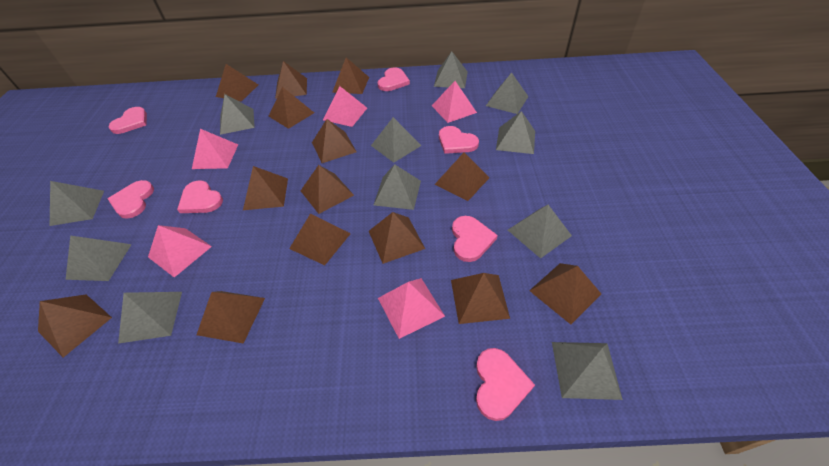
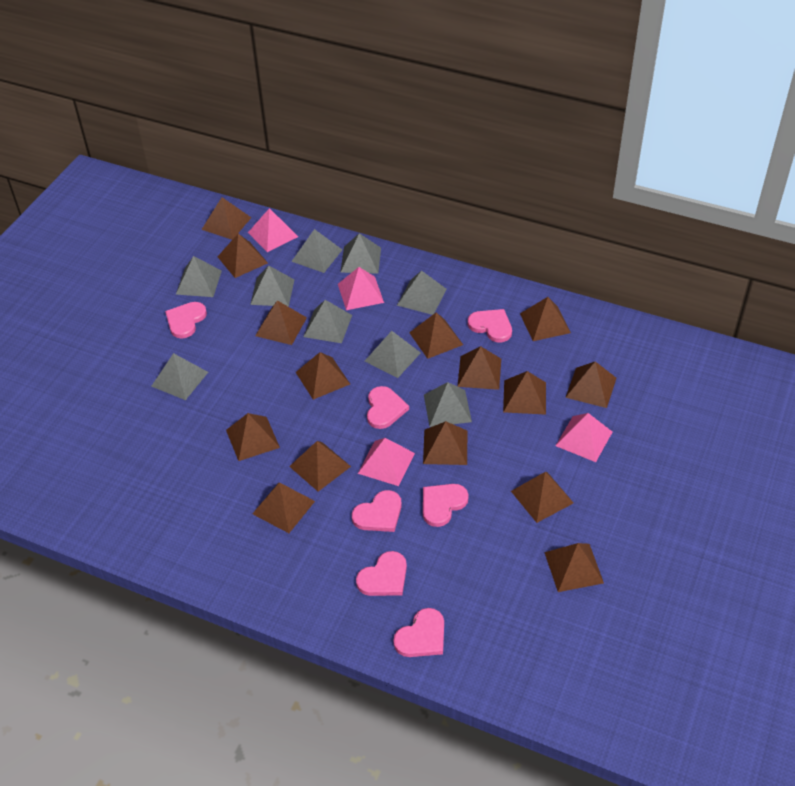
brown pyramid: [38,294,112,358] [197,291,265,343] [216,64,258,102] [243,166,288,210] [269,87,314,129] [275,61,307,99] [289,214,351,265] [301,165,354,214] [312,119,357,163] [332,58,369,94] [369,212,425,264] [434,152,489,201] [451,273,510,324] [529,263,601,324] = 14 -> [201,197,251,240] [218,234,268,278] [226,413,280,461] [252,482,315,533] [255,300,307,345] [289,441,351,492] [296,352,350,399] [409,312,463,359] [423,421,467,465] [457,346,501,390] [503,371,546,415] [511,472,574,523] [520,297,571,341] [544,543,604,592] [565,361,616,408] = 15
grey pyramid: [50,181,104,226] [66,235,132,281] [118,292,182,344] [220,94,255,135] [371,117,421,163] [374,164,421,210] [434,51,468,88] [486,72,528,114] [496,111,535,154] [508,205,572,258] [552,342,623,400] = 11 -> [151,353,208,400] [176,256,222,297] [250,266,295,307] [291,229,342,273] [303,300,352,343] [340,233,381,274] [365,331,421,378] [397,271,447,315] [424,382,472,427] = 9
pink pyramid: [148,225,212,277] [192,129,238,169] [323,86,367,127] [378,278,445,339] [432,81,477,123] = 5 -> [248,208,298,252] [338,267,384,310] [358,438,415,486] [556,413,612,462] = 4

